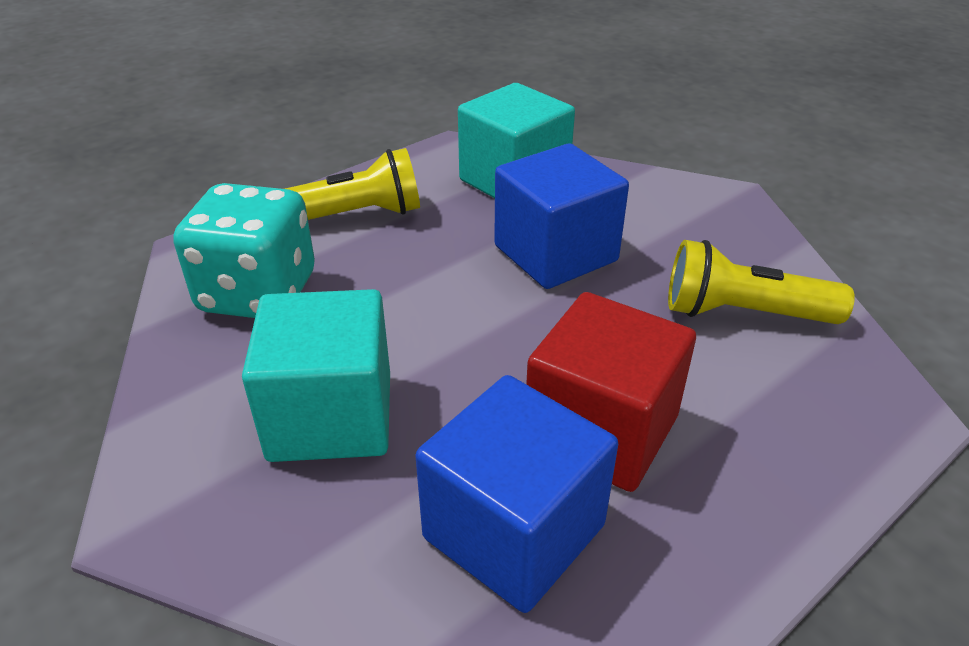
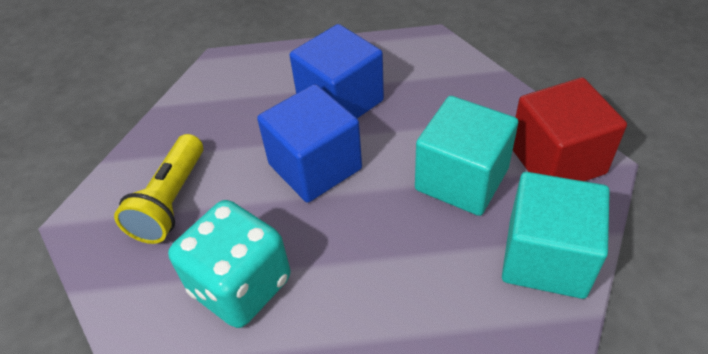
yellow flashlight: [285,148,420,220] [668,240,855,324] = 2 -> [114,134,203,244] = 1

